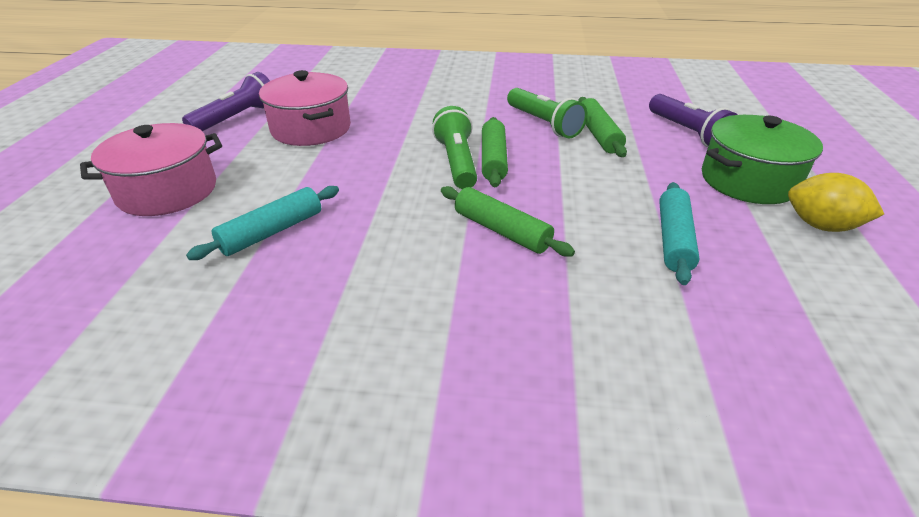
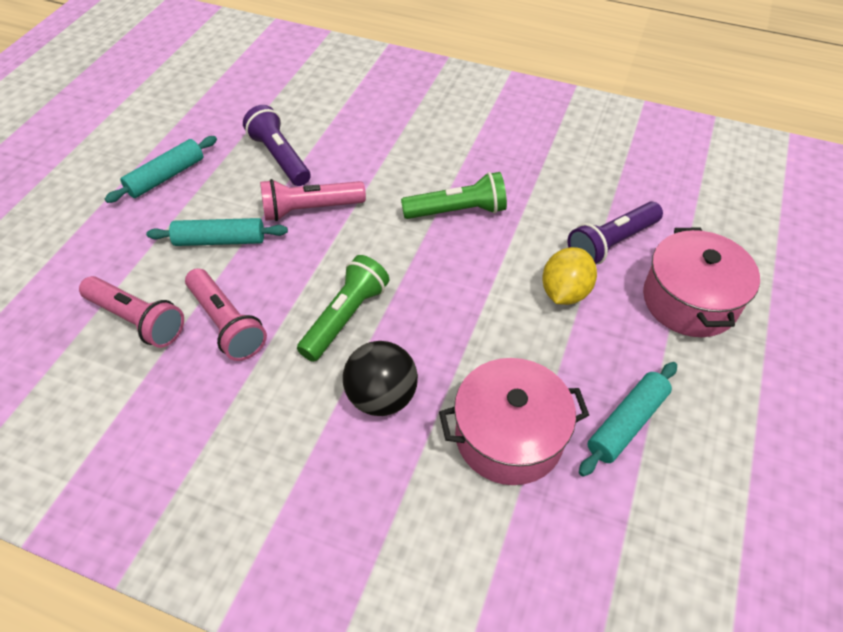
black ball: none = 0 -> [343,341,418,416] = 1
green pot: [702,115,823,204] = 1 -> none = 0
green rolling pin: [441,186,575,257] [482,117,508,187] [578,97,627,157] = 3 -> none = 0
pink flashlight: none = 0 -> [79,276,184,348] [185,268,267,361] [260,179,366,221] = 3
turquoise rolling pin: [186,186,339,260] [659,182,700,285] = 2 -> [105,136,217,203] [146,218,288,246] [579,362,677,477] = 3

